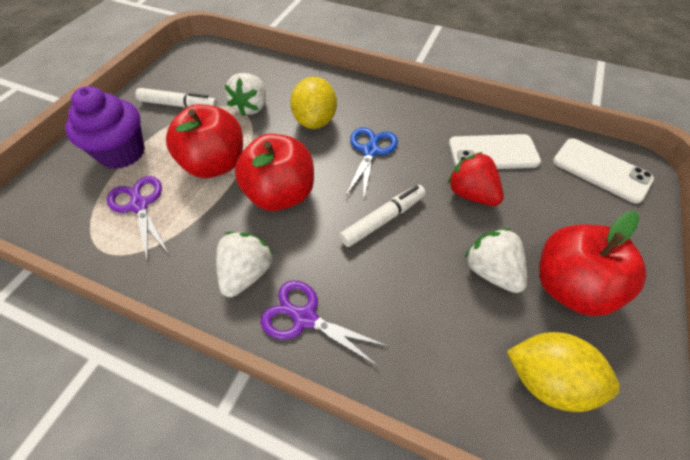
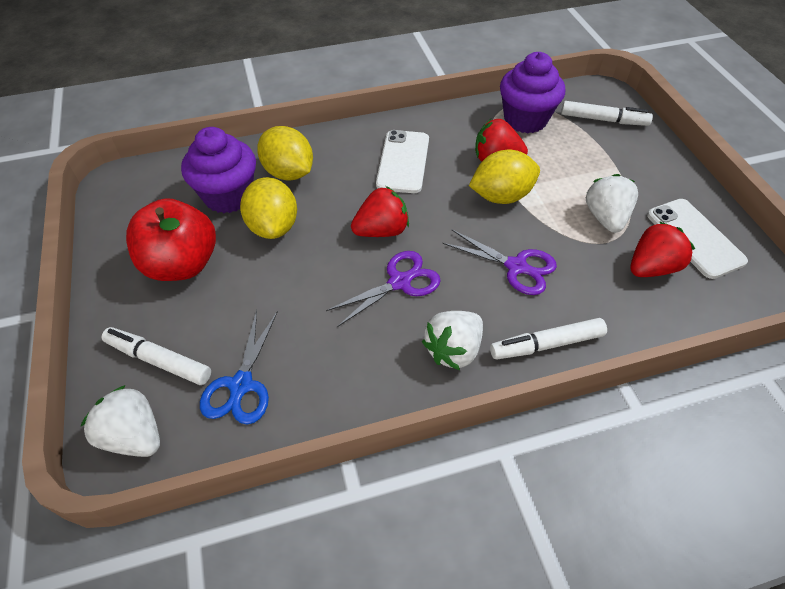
purple cupcake: [65,86,145,169] = 1 -> [181,127,256,213] [500,52,565,133] = 2
red apple: [166,104,243,178] [235,134,314,211] [539,211,646,316] = 3 -> [126,198,216,281] = 1
red strawberry: [448,152,504,206] = 1 -> [351,186,409,237] [475,119,528,162] [631,221,695,277] = 3
white marker: [136,88,218,107] [339,185,426,247] = 2 -> [102,327,211,385] [490,318,607,359] [561,101,653,126] = 3
yellow lemon: [290,77,337,129] [507,332,620,412] = 2 -> [240,177,297,239] [257,126,313,181] [469,150,540,204] = 3

